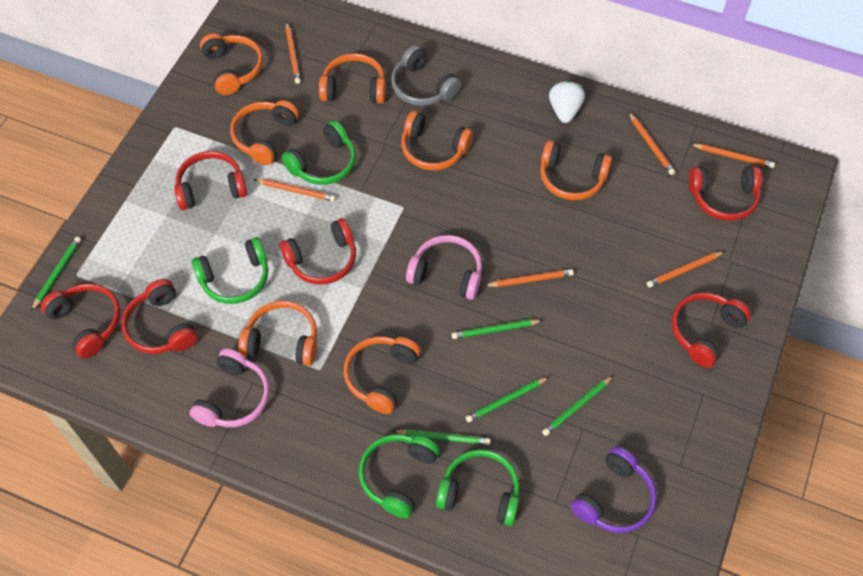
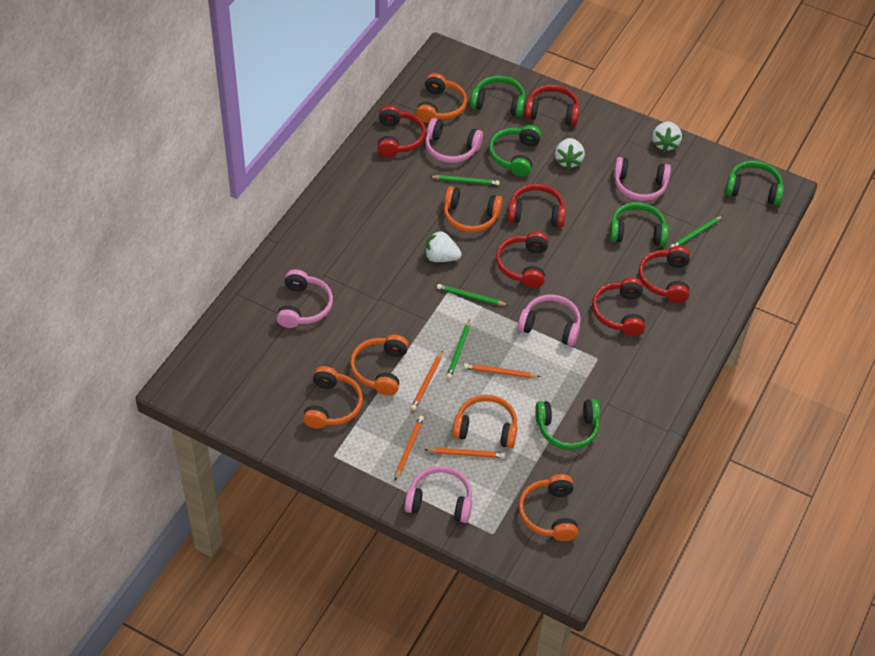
green headphones: [191,237,268,304] [282,120,356,185] [359,434,440,518] [436,449,520,526] = 4 -> [470,75,525,117] [489,125,541,177] [535,399,600,450] [609,202,668,246] [725,161,784,206] = 5
green pencil: [31,237,81,311] [393,429,491,445] [452,319,543,339] [466,377,549,423] [542,375,614,436] = 5 -> [429,175,500,185] [437,284,509,306] [446,319,470,379] [670,215,724,248] = 4
grey headphones: [391,45,462,106] = 1 -> none = 0
orange headphones: [200,33,263,95] [230,100,299,165] [238,301,317,366] [319,53,386,103] [344,336,421,414] [401,111,473,170] [540,141,612,200] = 7 -> [303,366,363,429] [350,334,409,395] [416,73,467,123] [444,186,503,233] [452,395,518,448] [518,474,578,541] = 6
orange pencil: [253,179,336,202] [286,23,301,84] [485,269,574,287] [629,112,675,175] [647,251,725,288] [691,143,775,168] = 6 -> [395,415,424,481] [411,350,443,410] [424,447,505,458] [464,363,541,378] = 4
pink headphones: [190,349,270,427] [406,235,482,300] = 2 -> [276,269,333,328] [404,466,472,523] [425,118,483,163] [517,294,581,346] [614,157,671,201] = 5
purple headphones: [570,446,657,533] = 1 -> none = 0
white strawberry: [549,81,585,123] = 1 -> [425,230,462,262] [555,138,585,169] [652,122,682,152] = 3

